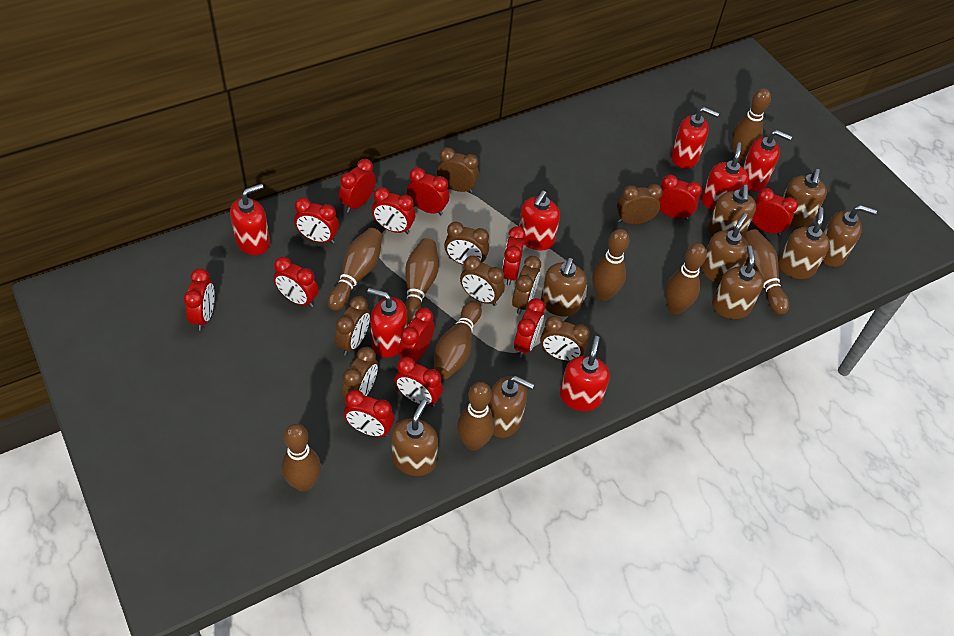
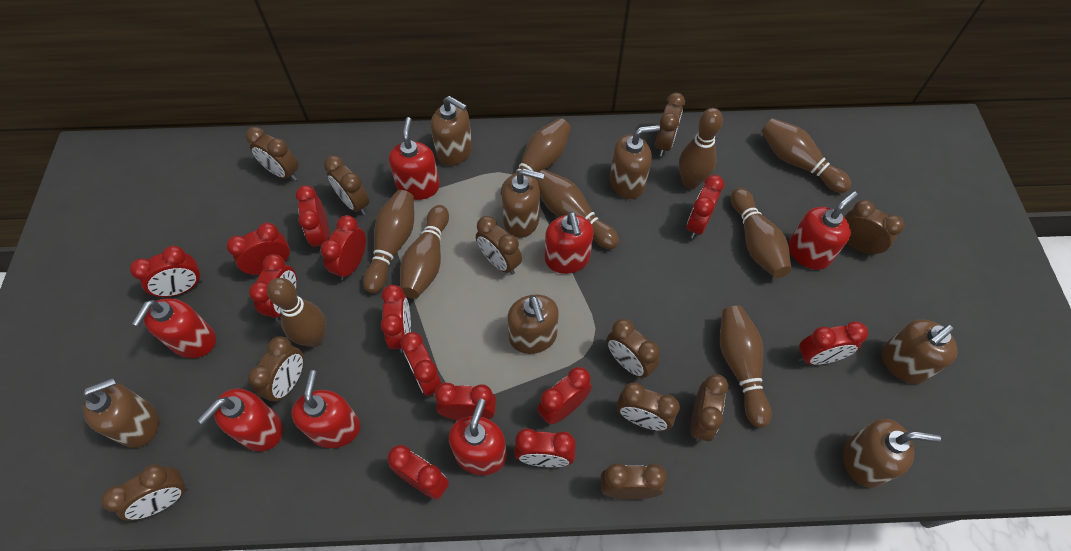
brown clock: [335,296,370,356] [342,347,378,399] [437,147,479,193] [444,222,489,265] [460,256,505,306] [512,256,541,314] [540,316,590,361] [617,184,663,224] = 8 -> [102,464,189,521] [246,127,298,181] [248,336,304,402] [324,156,369,215] [476,216,522,275] [601,463,667,499] [606,319,660,378] [617,382,680,431] [655,93,685,156] [690,374,729,442] [844,200,904,256] = 11
brown soap dispenser: [392,399,438,476] [488,376,534,438] [541,258,587,317] [701,213,749,284] [708,185,756,236] [712,246,764,319] [778,207,830,279] [783,169,827,227] [822,205,877,267] = 9 -> [82,377,159,448] [431,96,472,166] [502,168,544,238] [507,295,559,354] [610,125,660,199] [843,419,941,488] [882,319,957,384] = 7

